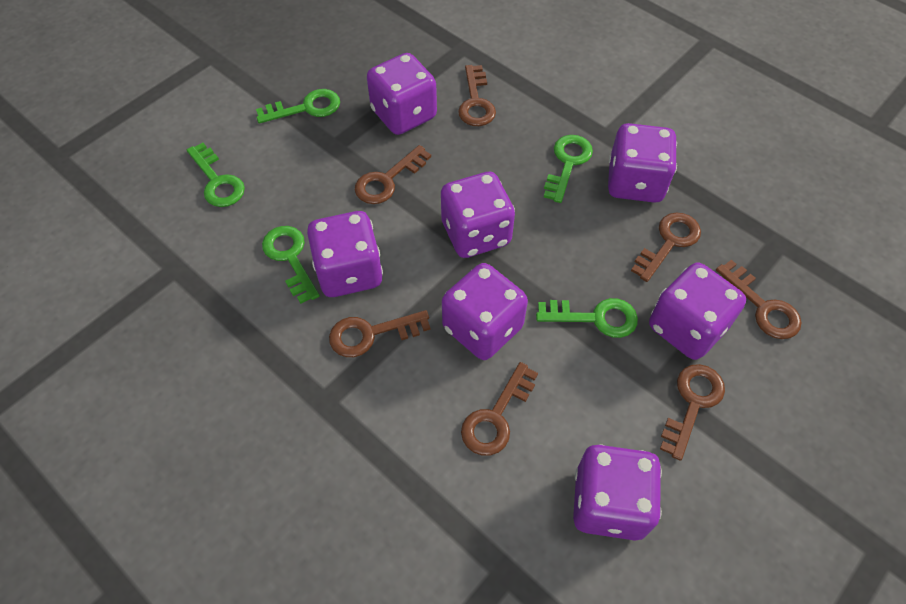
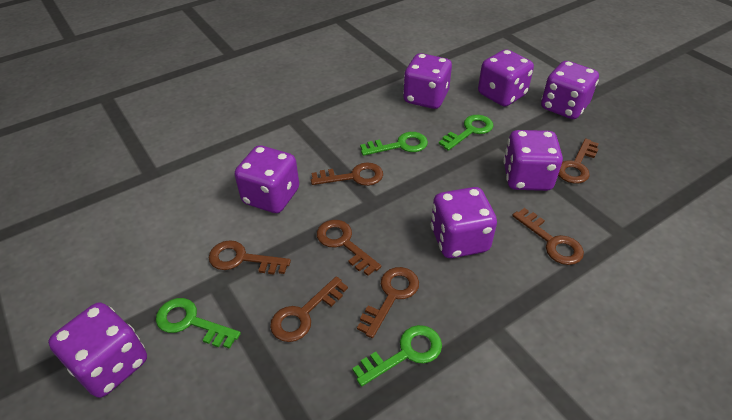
green key: [187,143,245,207] [256,89,340,124] [262,226,320,304] [536,298,638,338] [544,135,593,203] = 5 -> [156,298,241,349] [352,325,442,387] [360,132,428,156] [439,115,493,151] = 4

